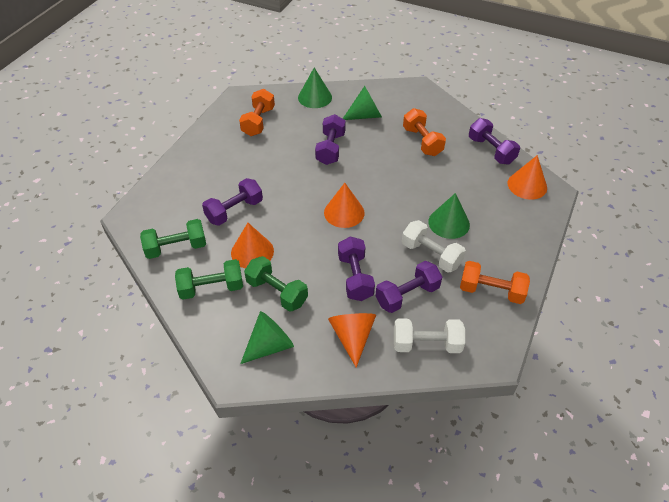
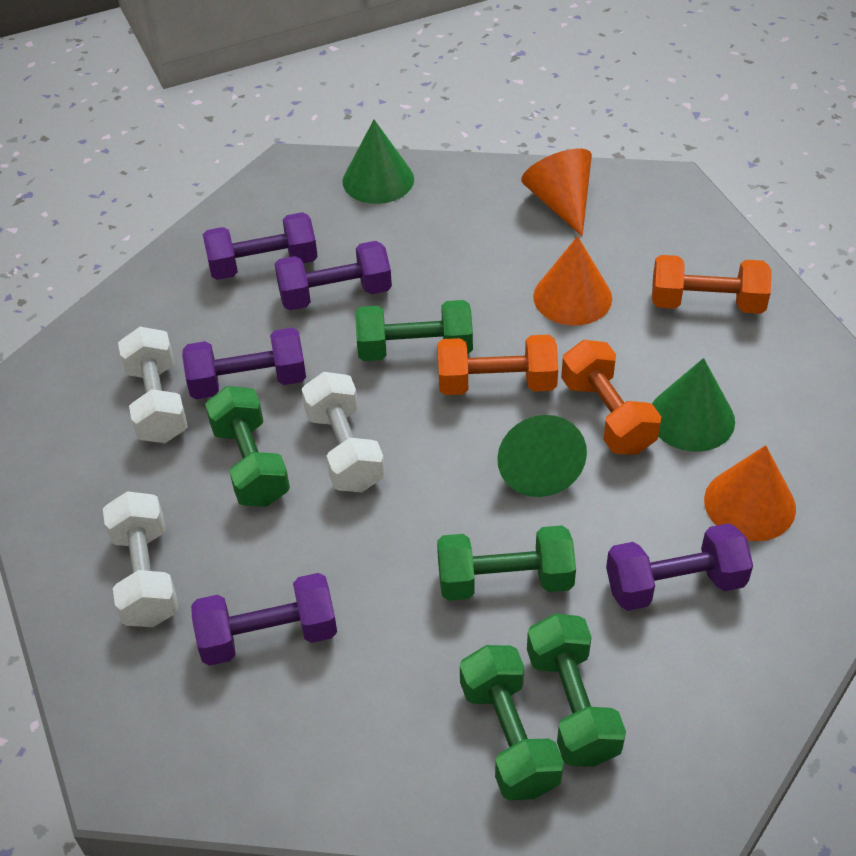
green cone: [240,311,294,364] [298,68,332,108] [343,86,382,120] [428,193,470,239] = 4 -> [342,120,414,204] [497,415,587,497] [652,358,735,452] = 3
green dumbbell: [140,219,206,259] [175,259,243,300] [244,256,308,312] = 3 -> [205,386,290,507] [355,300,473,361] [437,525,576,601] [460,645,564,800] [527,613,626,767] = 5
orange cone: [231,223,274,269] [324,183,365,228] [328,313,376,368] [508,155,547,200] = 4 -> [521,149,592,236] [533,236,612,326] [704,445,796,541] = 3
white dumbbell: [394,318,465,353] [402,220,466,273] = 2 -> [103,491,179,627] [118,327,188,443] [302,372,385,492] = 3

